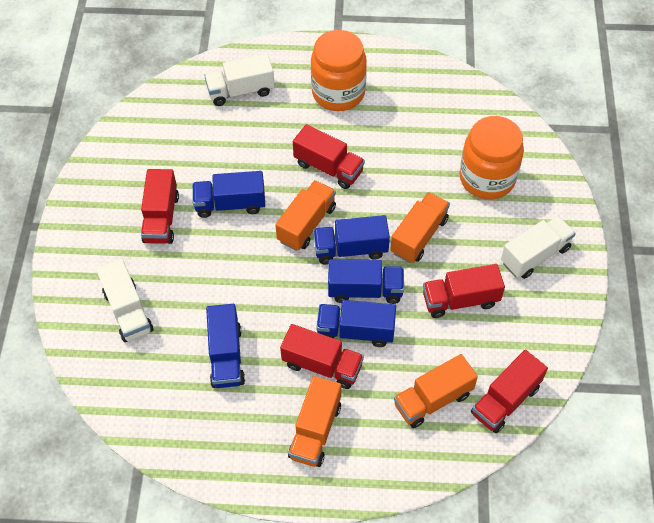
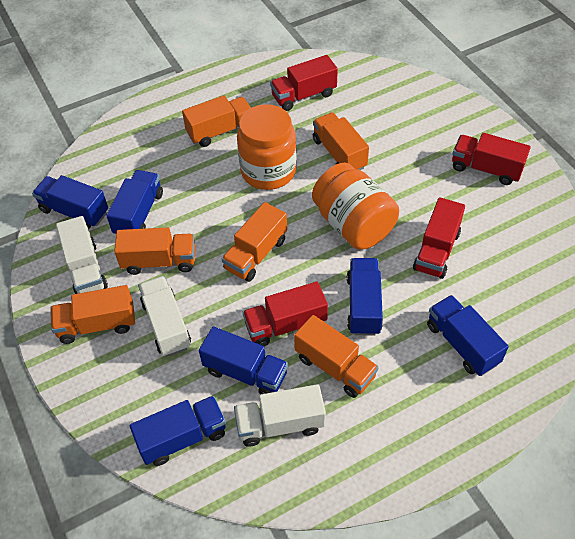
blue truck: [192,171,265,218] [206,304,245,388] [313,215,390,264] [316,300,396,347] [328,259,404,304] = 5 -> [32,175,108,229] [106,170,163,234] [130,396,226,466] [199,327,288,395] [347,258,383,336] [427,295,509,376] = 6
orange truck: [275,180,336,251] [288,376,341,467] [390,192,450,263] [394,354,478,428] = 4 -> [50,285,135,344] [114,227,195,275] [182,95,251,147] [222,202,287,282] [294,315,379,398] [313,112,369,170] = 6
red truck: [141,169,179,244] [280,324,364,389] [293,124,365,189] [423,264,505,318] [471,350,548,433] = 5 -> [243,282,328,346] [270,55,338,111] [413,197,465,279] [452,133,531,185] = 4

